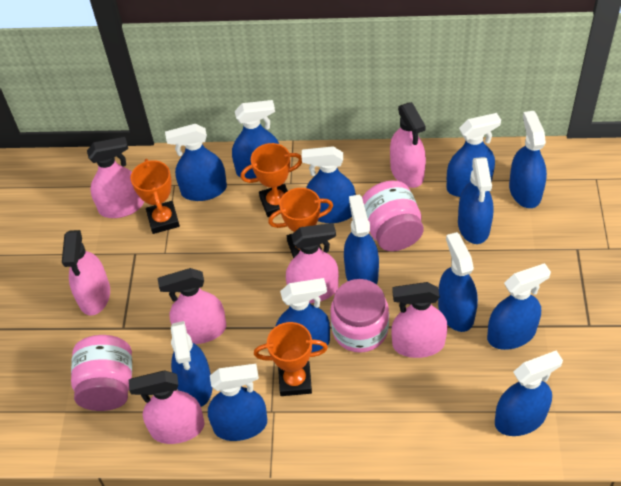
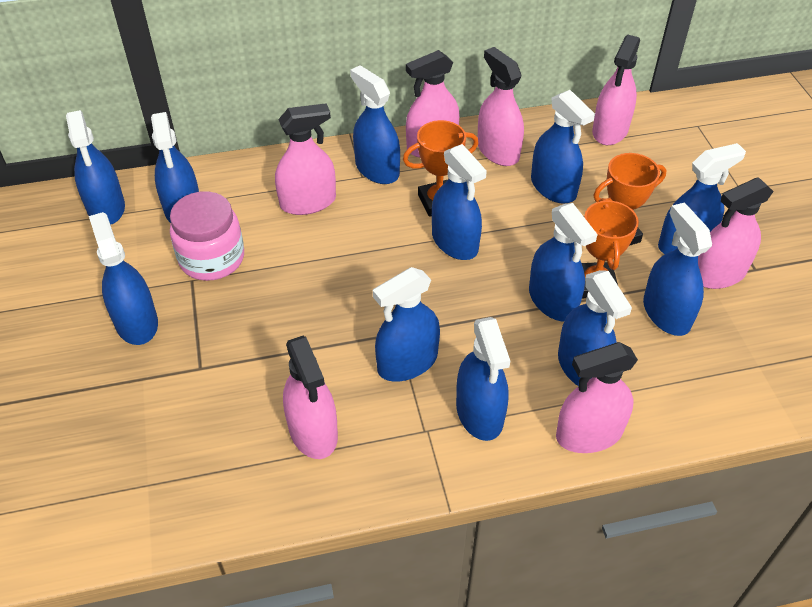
blue spray bottle: [165,124,227,201] [171,321,213,407] [208,364,267,441] [232,100,279,179] [275,278,330,352] [302,146,356,223] [344,195,379,284] [438,232,478,332] [447,113,501,197] [458,157,494,244] [487,263,551,350] [495,351,563,436] [509,111,547,208] = 13 -> [66,110,125,225] [89,212,158,345] [151,112,199,223] [350,65,400,184] [373,267,440,382] [432,144,487,260] [456,317,510,441] [529,203,598,321] [531,90,595,204] [558,270,632,386] [643,203,712,336] [658,143,746,254] = 12
orange trophy: [130,159,180,234] [241,143,302,217] [254,322,328,396] [268,188,333,259] = 4 -> [403,120,479,217] [582,198,639,298] [593,153,667,246] = 3
pink jar: [71,335,132,411] [330,279,389,353] [362,180,424,251] = 3 -> [170,191,244,281] = 1

